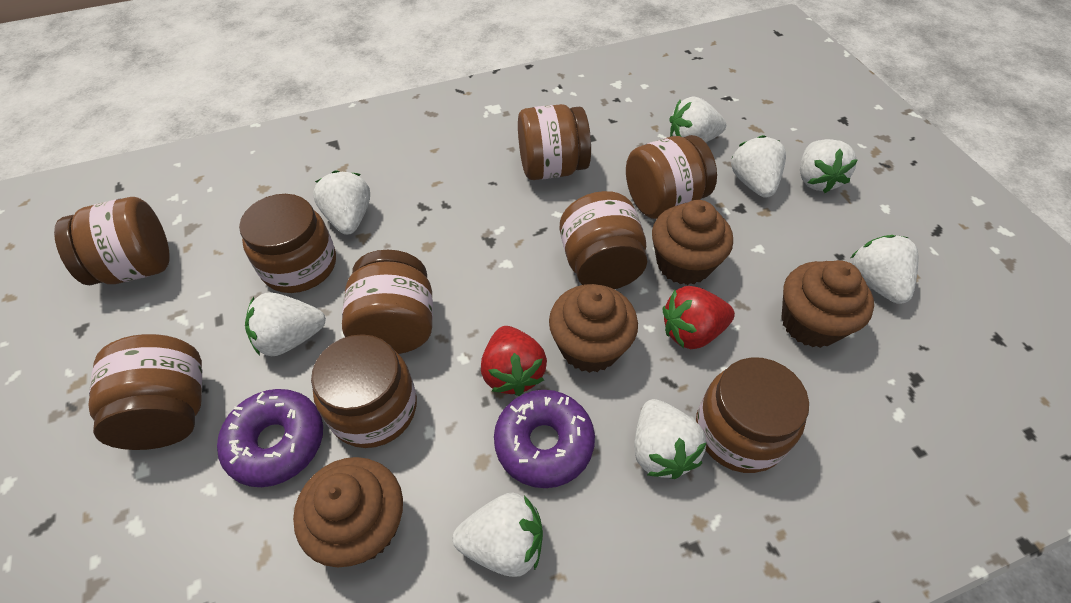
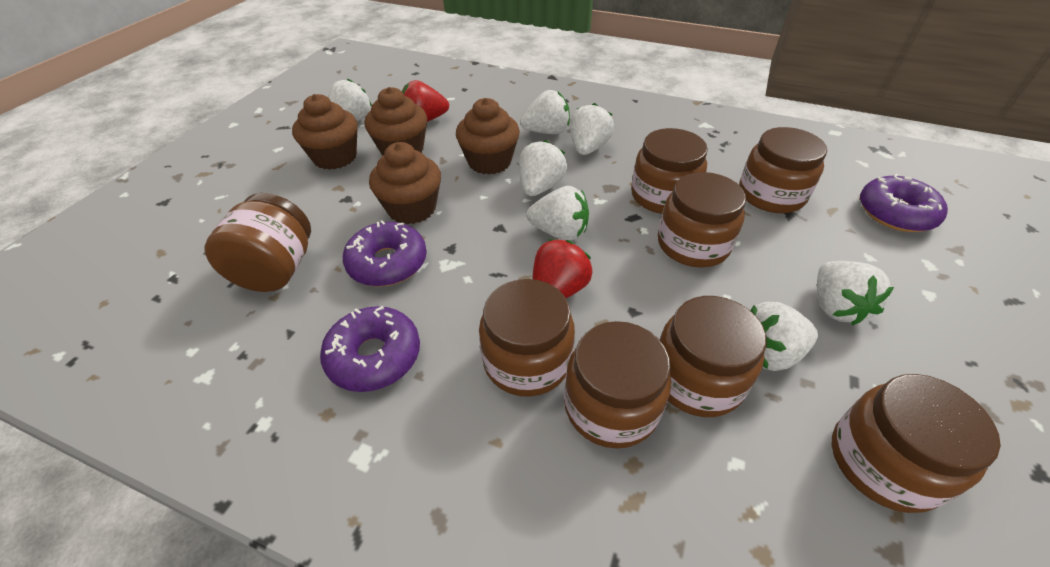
brown jar: [54,197,170,285] [88,334,202,450] [239,194,336,293] [311,334,417,448] [342,250,433,354] [518,104,591,180] [559,191,648,289] [626,135,717,219] [696,357,809,473] = 9 -> [204,193,311,292] [479,279,575,397] [564,321,671,449] [631,128,708,214] [658,172,746,267] [659,296,767,417] [739,127,827,213] [832,374,1001,513] = 8
purple donut: [217,389,323,487] [494,390,595,488] = 2 -> [320,306,420,392] [343,220,427,287] [860,174,948,232] = 3
white strawberry: [245,292,326,356] [313,170,370,235] [453,493,543,577] [634,399,707,479] [670,96,726,143] [731,135,786,198] [800,139,858,193] [851,235,918,304] = 8 -> [328,79,372,121] [519,140,567,196] [520,90,570,134] [527,186,589,241] [570,103,614,155] [750,302,818,371] [817,261,894,326] = 7

